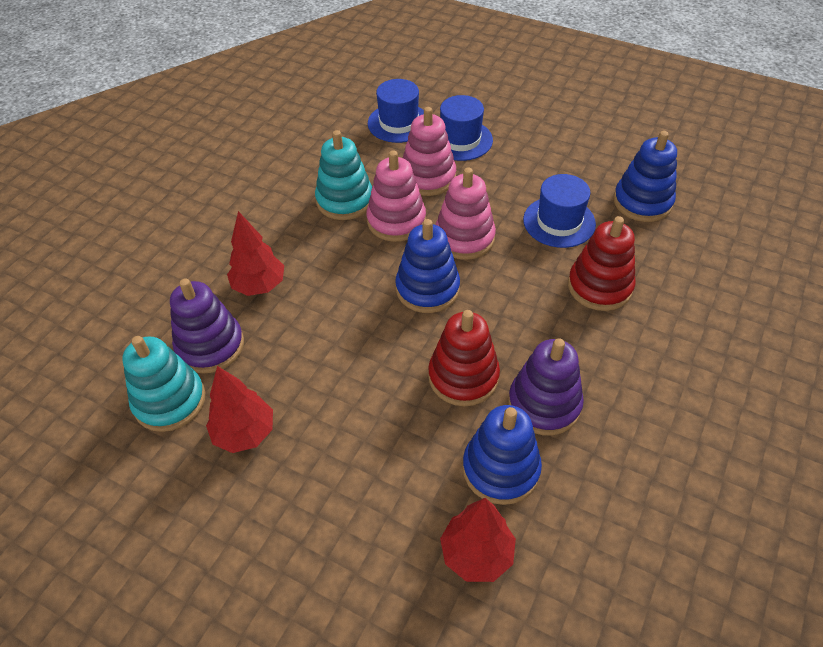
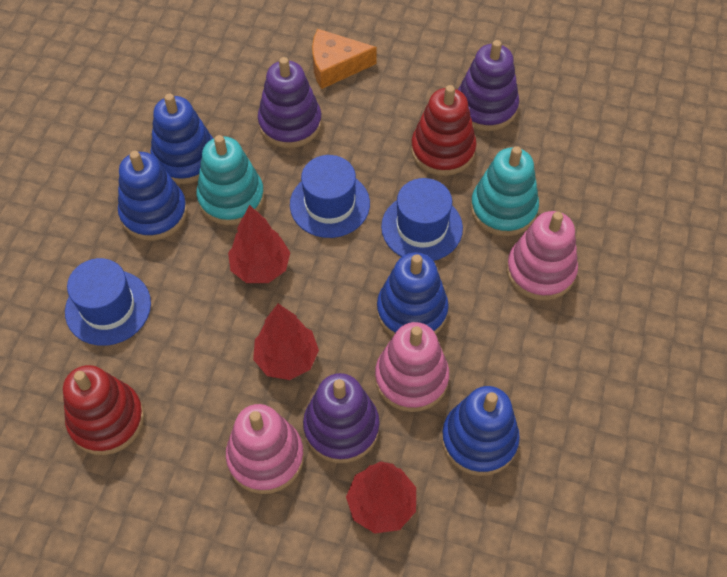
blue stacking toy: [395,219,460,313] [463,405,542,505] [613,131,677,222] = 3 -> [118,151,188,241] [150,93,213,184] [377,252,449,336] [441,386,520,476] = 4
orange cheese: none = 0 -> [312,29,377,89] = 1
purple stacking toy: [170,278,244,374] [508,338,584,435] = 2 -> [258,57,322,148] [303,373,380,463] [458,40,519,131] = 3

